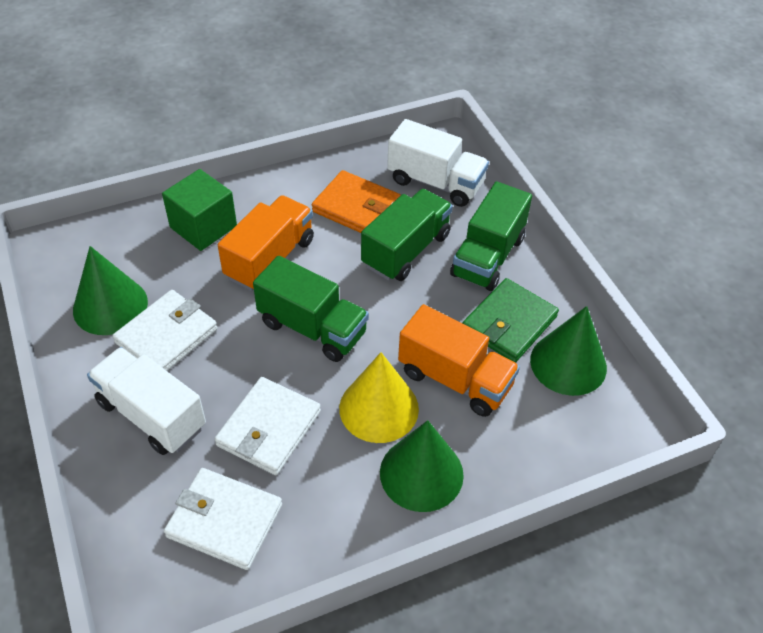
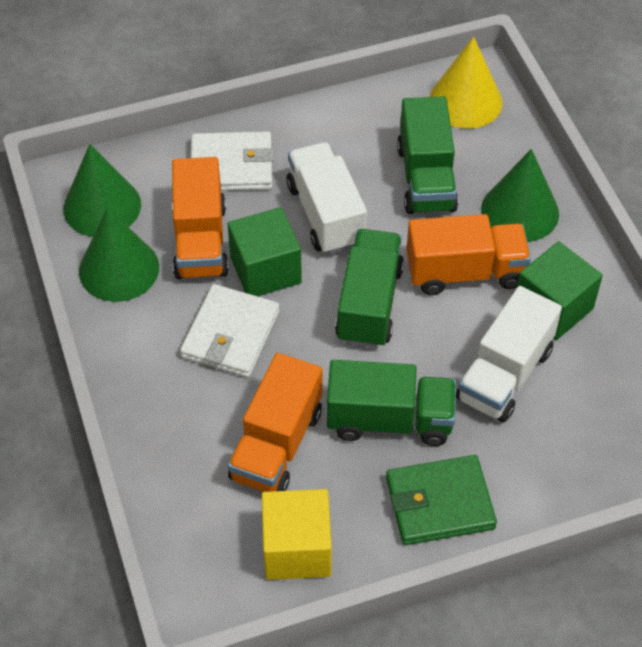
green cube: [162,169,237,251] = 1 -> [228,207,302,296] [517,241,603,340] = 2
orange truck: [218,195,314,291] [398,304,520,417] = 2 -> [172,157,229,279] [228,353,323,492] [407,214,531,295] = 3
orange wallet: [312,170,401,233] = 1 -> none = 0
white wallet: [113,290,218,371] [164,468,282,570] [214,377,321,475] = 3 -> [180,284,280,377] [191,131,274,191] = 2
yellow cube: none = 0 -> [262,489,332,580] = 1

